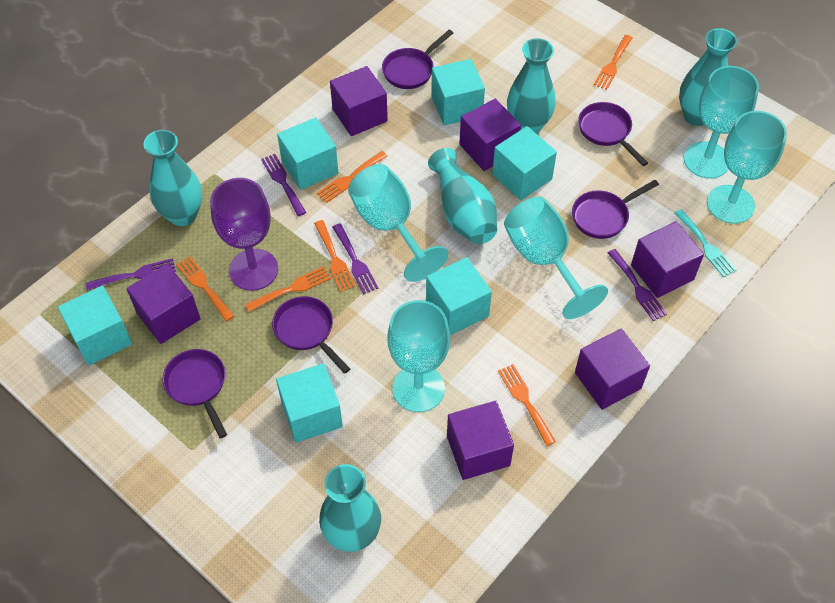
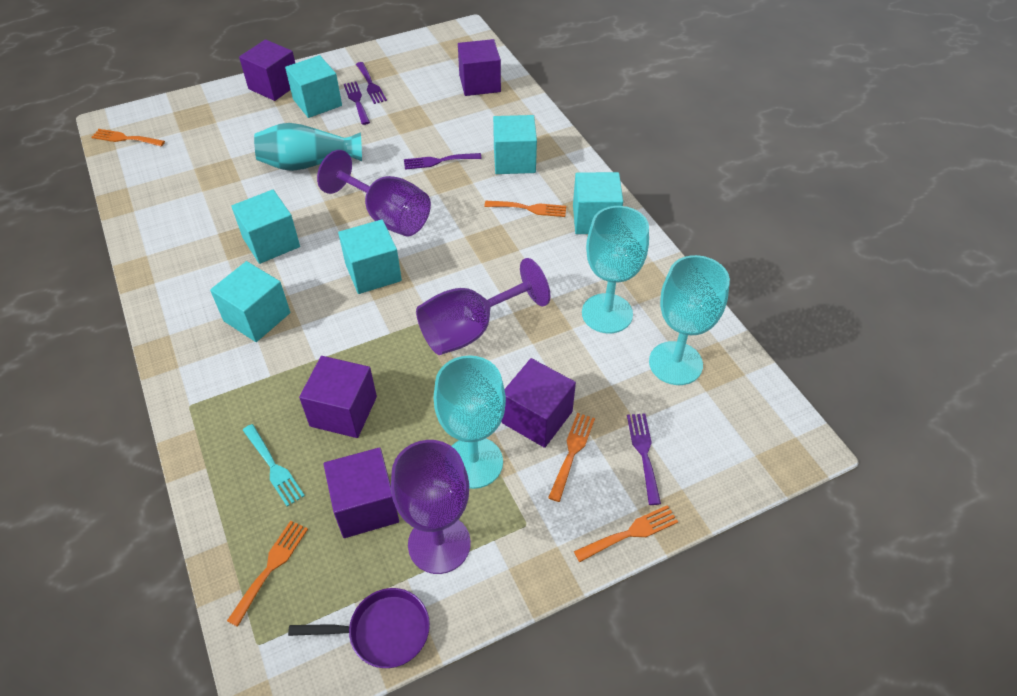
orange fork: [176,256,234,321] [245,266,331,312] [314,220,356,292] [317,151,388,203] [498,364,556,446] [594,35,632,90] = 6 -> [92,129,165,147] [227,521,308,627] [484,201,566,217] [548,413,595,502] [574,505,678,562] = 5
purple cube: [126,264,201,344] [330,66,388,136] [447,401,514,480] [459,99,521,171] [575,328,650,410] [631,221,704,298] = 6 -> [239,39,295,101] [299,356,377,438] [324,447,399,538] [458,39,501,96] [501,358,576,448] = 5
purple goblet: [210,178,278,291] = 1 -> [317,150,431,236] [391,440,471,574] [416,258,550,355] = 3
purple pan: [162,349,227,438] [272,296,350,374] [382,30,453,89] [572,180,659,239] [578,102,648,166] = 5 -> [288,588,430,668] = 1
turquoise goblet: [348,164,448,282] [387,300,450,412] [504,197,608,319] [684,66,759,179] [707,111,787,224] = 5 -> [434,355,506,489] [582,206,649,333] [649,255,730,385] = 3
turquoise vase: [144,130,202,226] [319,464,381,552] [428,148,497,244] [507,38,555,134] [679,28,737,126] = 5 -> [254,123,362,171] = 1

